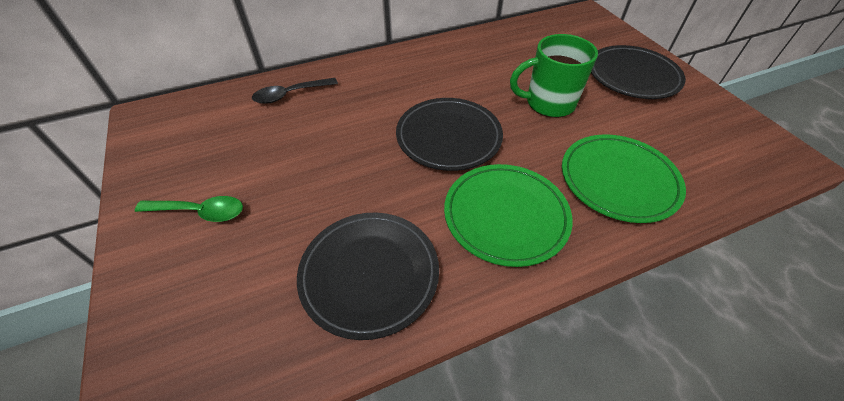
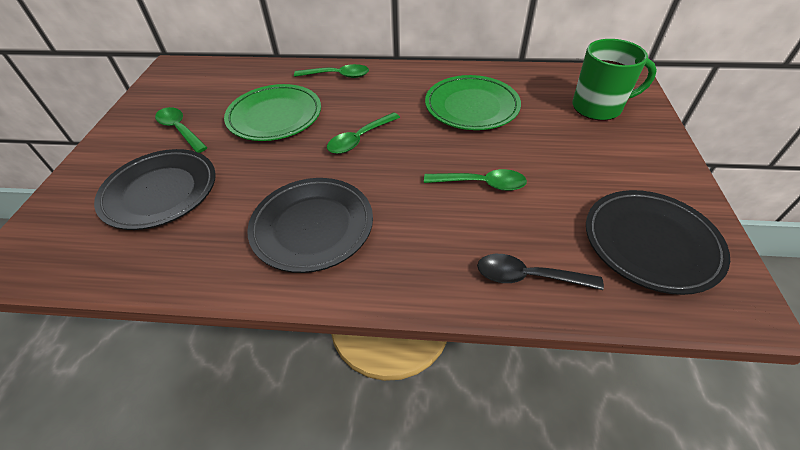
green spoon: [135,196,243,222] = 1 -> [155,107,208,153] [294,64,369,78] [327,112,400,154] [424,169,527,191] = 4

